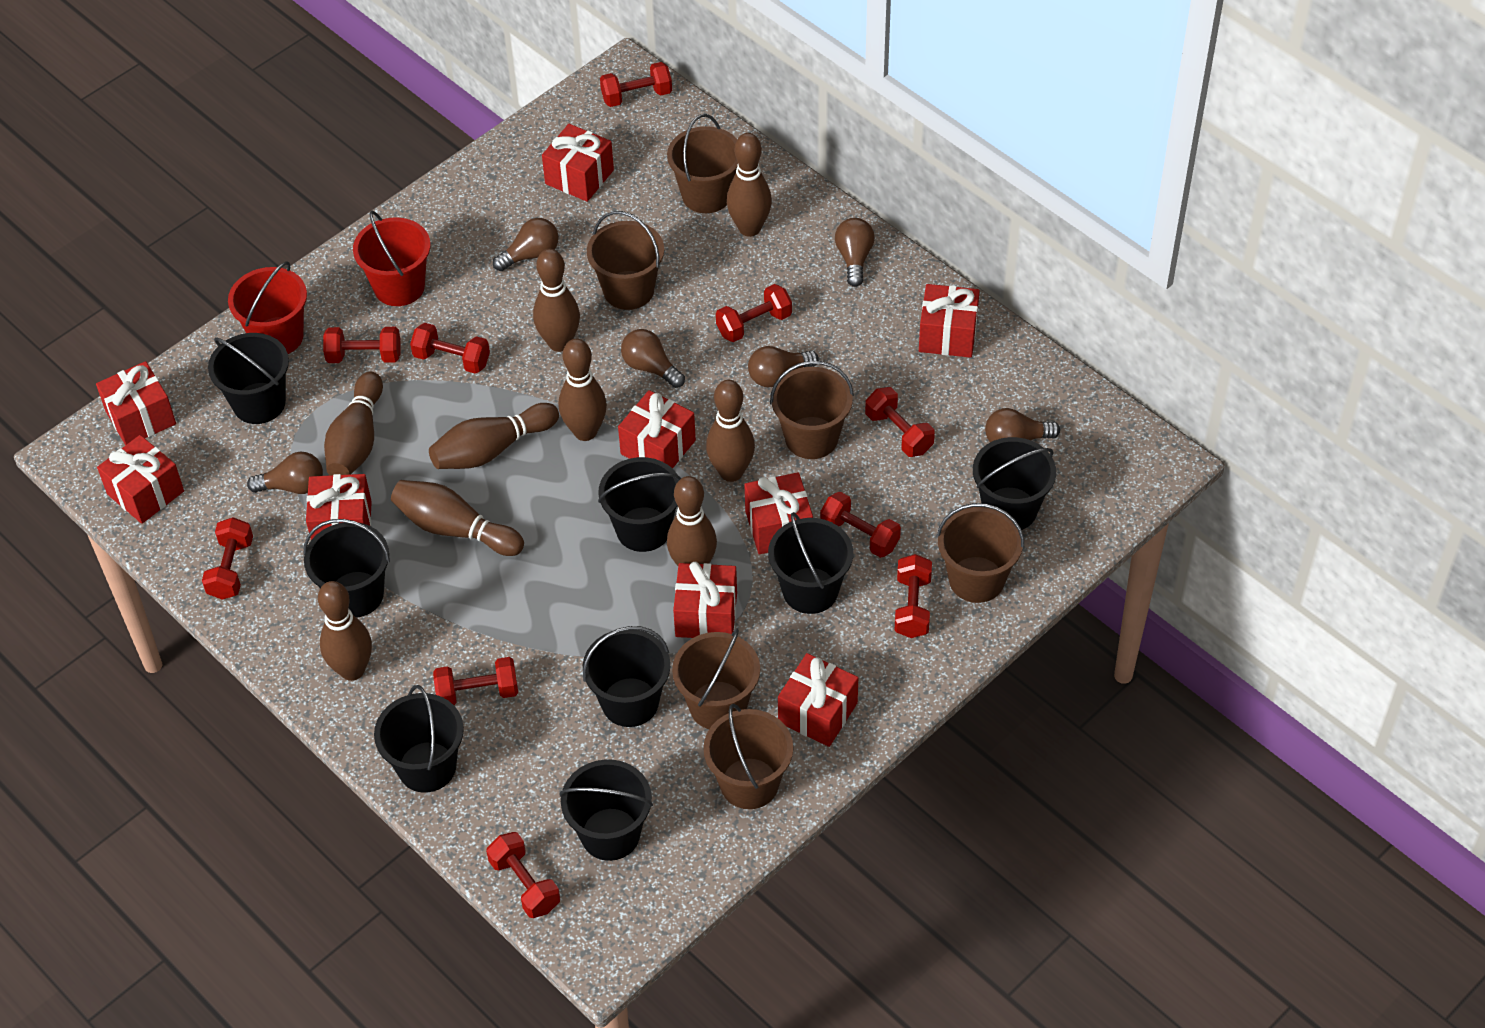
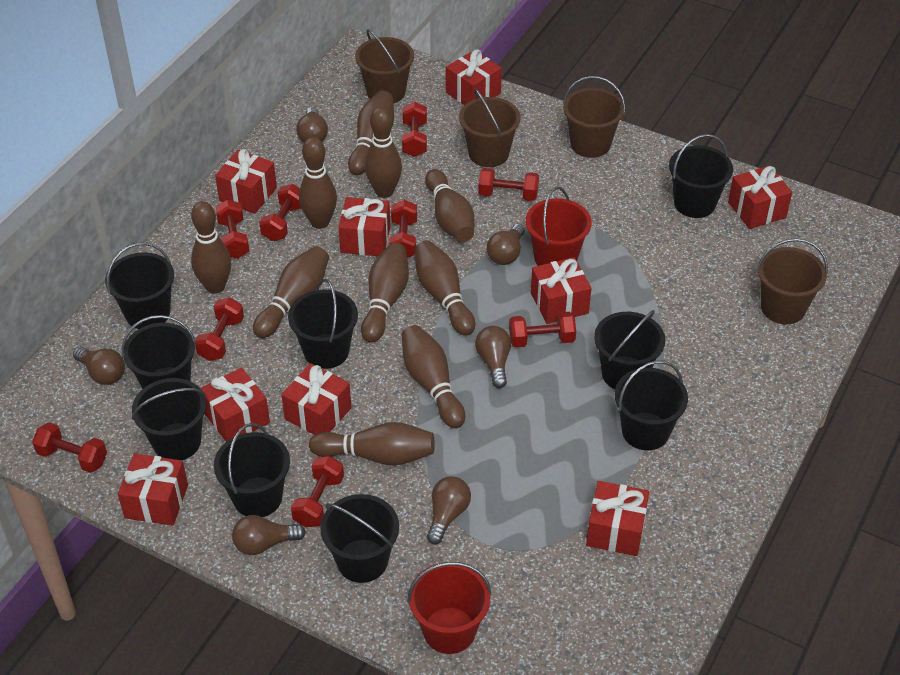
black bucket: [208,333,289,424] [304,519,390,618] [374,685,464,793] [560,760,653,861] [583,626,670,727] [598,457,681,552] [768,512,853,614] [973,437,1056,530] = 8 -> [105,242,174,329] [121,315,196,389] [132,378,206,460] [214,423,290,517] [288,279,358,369] [321,494,399,583] [594,310,665,389] [615,360,688,450] [669,134,733,218] = 9
brown bowling pin: [318,581,372,681] [324,372,383,475] [391,480,524,556] [429,403,559,469] [533,249,580,352] [559,339,607,441] [667,476,717,566] [706,380,755,482] [727,133,772,237] = 9 -> [191,201,231,294] [253,246,329,338] [299,137,337,229] [309,422,435,466] [348,91,394,175] [361,243,409,343] [365,106,402,198] [402,325,465,428] [415,240,475,336] [425,169,475,242] = 10
brown bucket: [587,211,664,310] [667,114,738,213] [672,629,760,729] [703,704,793,809] [770,361,854,459] [937,503,1024,603] = 6 -> [355,29,414,104] [459,88,521,167] [563,76,625,158] [757,238,828,324] = 4
red dumbbell: [202,517,253,600] [323,327,401,363] [410,323,490,374] [433,657,518,705] [486,832,560,918] [600,62,672,107] [716,284,792,342] [820,492,901,558] [865,387,935,457] [894,554,932,638] = 10 -> [32,422,107,473] [195,297,244,361] [216,200,249,259] [259,184,302,241] [291,456,344,527] [389,200,417,258] [402,102,427,157] [478,168,539,201] [509,312,576,348] = 9

